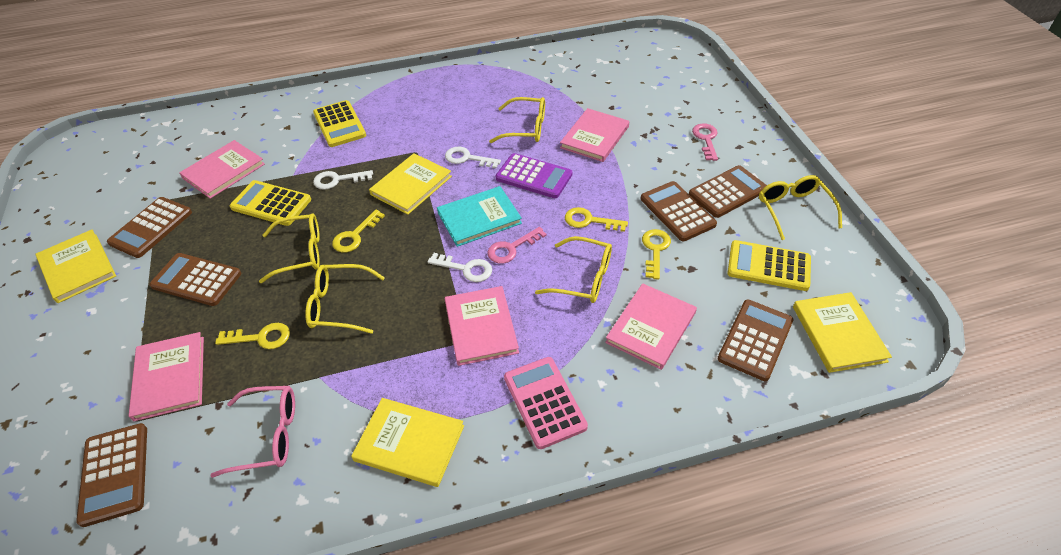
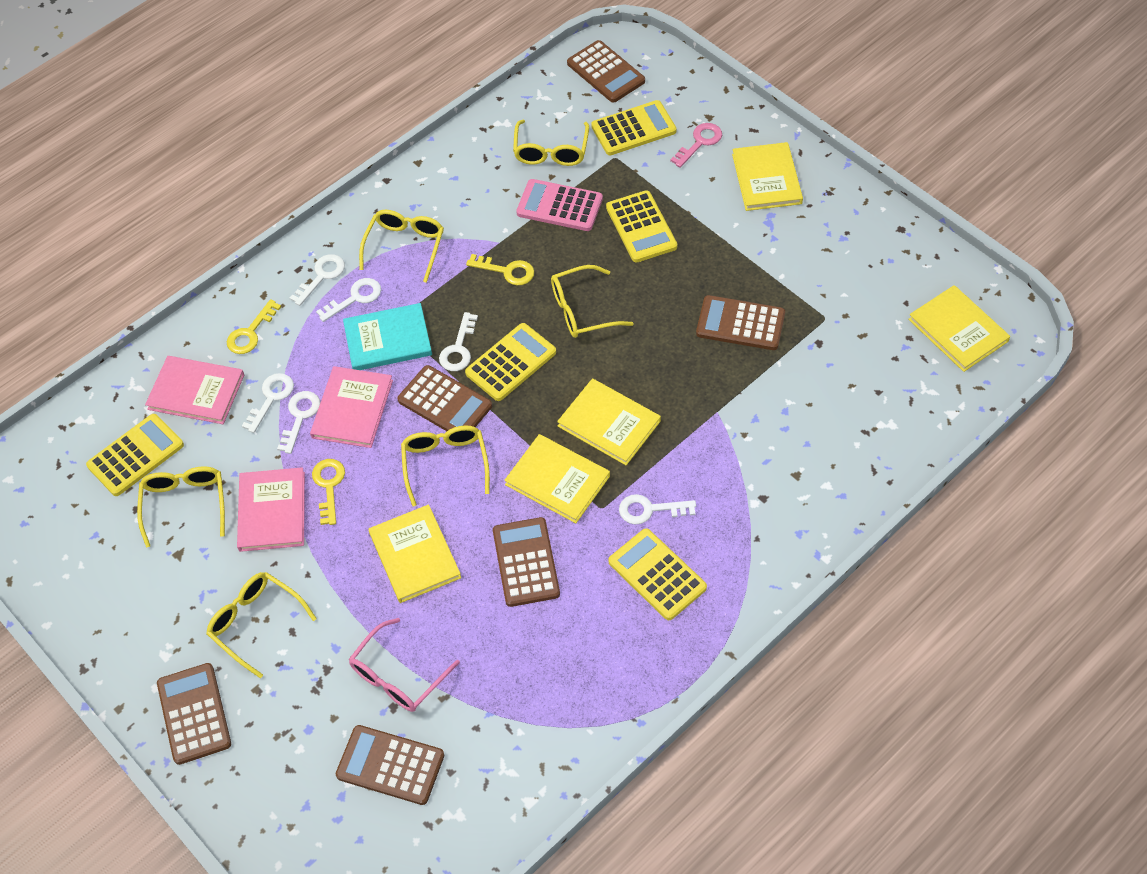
pink book: [129,332,204,421] [179,140,265,199] [445,286,519,366] [560,108,629,162] [605,283,697,370] = 5 -> [145,356,244,424] [237,467,305,552] [310,366,393,448] = 3
pink key: [487,227,547,264] [692,123,718,161] = 2 -> [670,123,722,168] = 1
purple calculator: [496,153,572,198] = 1 -> none = 0
white key: [313,170,373,190] [428,253,492,282] [445,146,501,168] = 3 -> [242,373,294,433] [277,391,320,454] [290,254,345,306] [316,278,381,322] [439,312,478,371] [619,494,696,524] = 6
yellow book: [36,229,116,303] [351,398,464,487] [369,153,452,215] [793,292,892,373] = 4 -> [368,505,461,603] [504,434,610,523] [557,378,661,465] [732,142,803,211] [908,285,1010,372] = 5
yellow calculator: [230,180,311,226] [313,100,366,147] [728,240,811,291] = 3 -> [86,414,184,496] [465,323,556,401] [591,100,676,156] [606,190,677,262] [608,528,707,620] = 5
yellow glasses: [259,213,320,283] [305,264,385,334] [489,97,545,143] [535,236,612,303] [759,175,842,240] = 5 -> [137,466,225,547] [206,572,317,678] [359,210,444,283] [401,425,490,506] [513,120,589,166] [551,265,634,338] = 6
yellow key: [215,323,290,349] [332,210,385,253] [565,207,628,232] [642,229,671,280] = 4 -> [227,299,281,354] [312,459,345,525] [466,254,534,285] = 3

